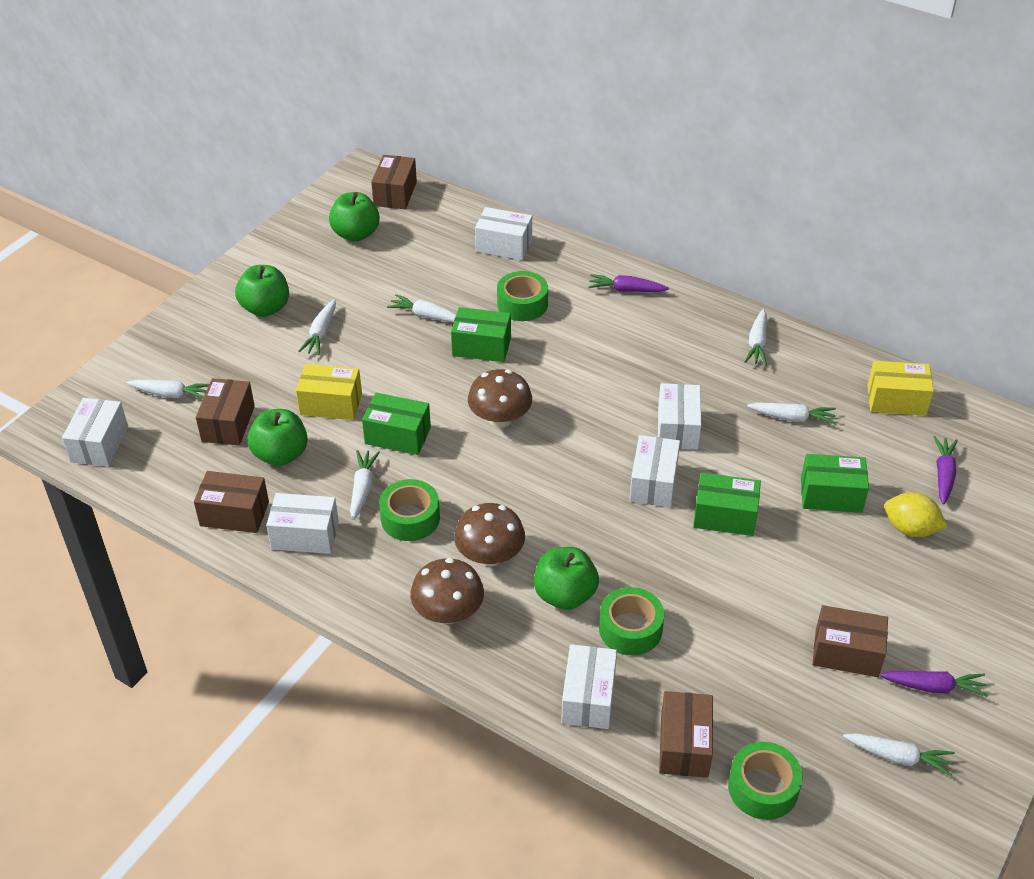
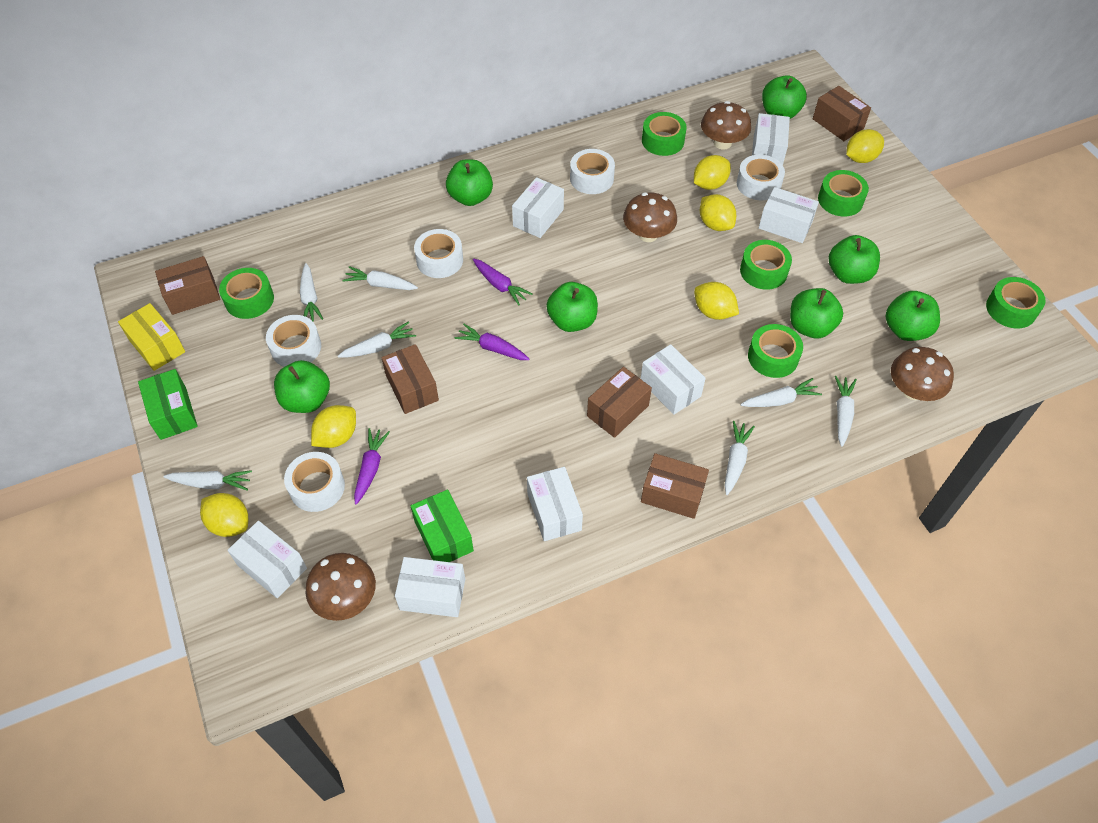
brown mushroom: [410,558,484,624] [454,503,525,567] [468,369,532,428] = 3 -> [306,553,376,621] [623,193,677,242] [701,101,751,150] [891,347,954,401] = 4
green apple: [235,265,289,317] [247,409,308,466] [329,192,380,242] [534,547,599,610] = 4 -> [274,360,330,413] [446,159,493,206] [546,282,598,332] [762,75,807,119] [790,288,843,339] [829,235,880,284] [886,291,940,341] = 7
green box: [362,393,431,455] [451,307,511,362] [693,472,761,536] [801,454,869,513] = 4 -> [138,369,198,440] [411,489,474,562] = 2
green tape: [379,479,440,541] [497,271,548,321] [599,587,664,655] [728,742,803,820] = 4 -> [219,268,274,319] [642,112,687,156] [740,240,792,290] [748,324,803,378] [818,170,869,217] [986,277,1046,328] = 6
white box: [62,398,128,467] [266,493,339,554] [475,207,532,260] [561,644,617,729] [629,435,680,507] [658,383,701,450] = 6 -> [227,521,307,598] [395,557,465,617] [512,177,564,238] [527,467,583,541] [641,344,706,415] [752,113,790,165] [759,187,819,243] = 7
white tape: none = 0 -> [266,315,321,367] [284,452,345,512] [414,229,463,278] [570,149,615,194] [737,155,785,200] = 5
yellow box: [296,364,362,420] [867,361,934,416] = 2 -> [118,303,185,371] = 1
yellow lemon: [884,492,948,537] = 1 -> [200,493,248,537] [311,405,356,448] [694,155,731,190] [694,282,739,320] [700,194,736,231] [846,129,884,163] = 6

